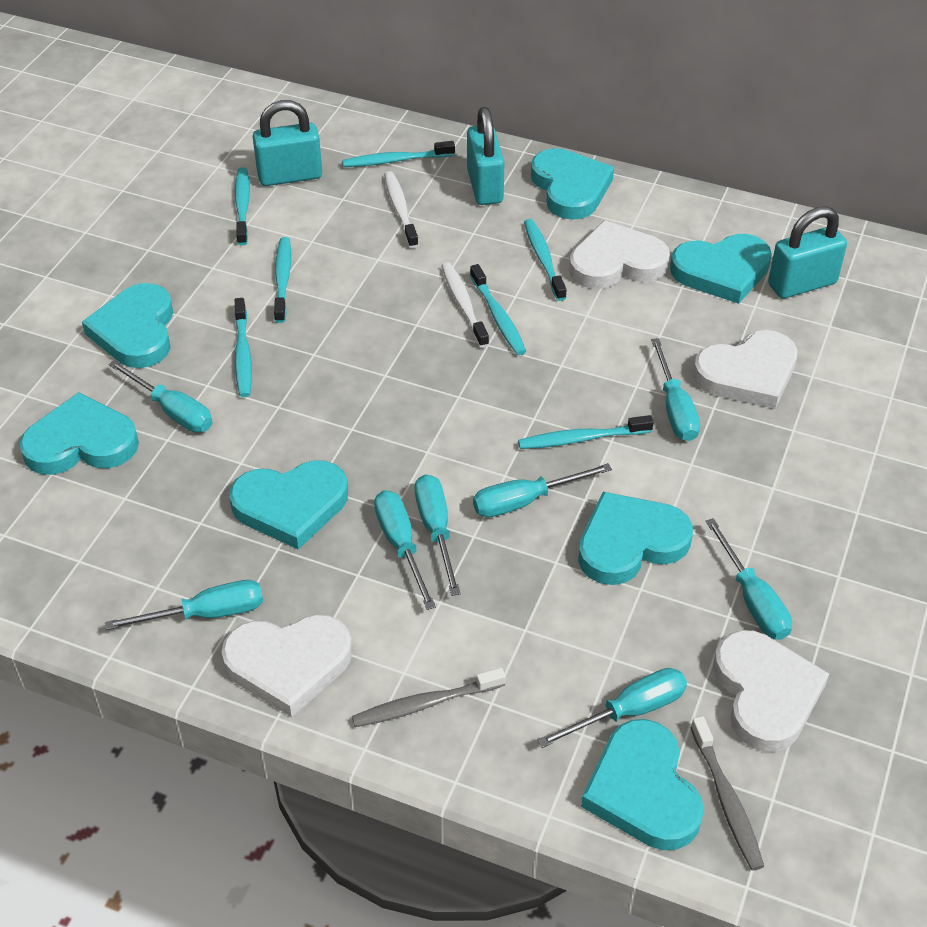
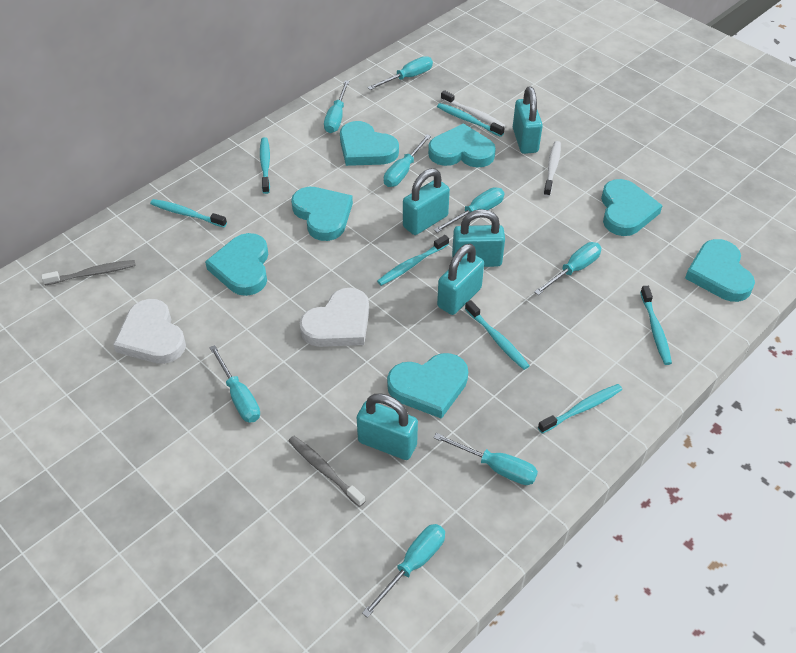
turquoise padlock: [253,100,322,186] [467,107,505,205] [768,206,847,298] = 3 -> [357,393,418,460] [403,168,450,235] [437,244,484,315] [452,209,505,267] [513,87,543,154] = 5
white heart: [222,614,352,717] [569,220,670,289] [693,330,798,409] [713,630,829,752] = 4 -> [113,299,186,364] [300,288,369,347] = 2

